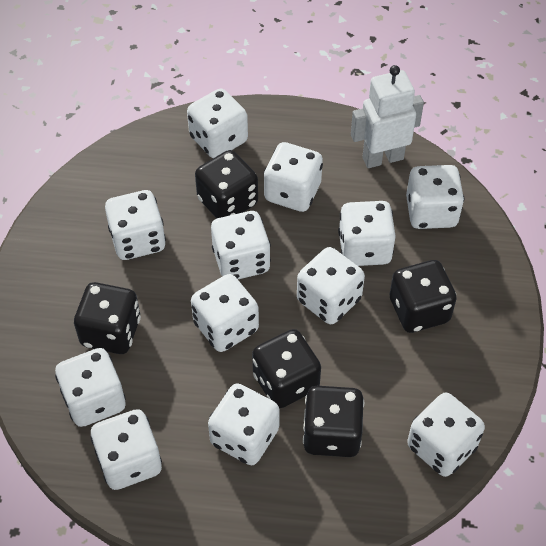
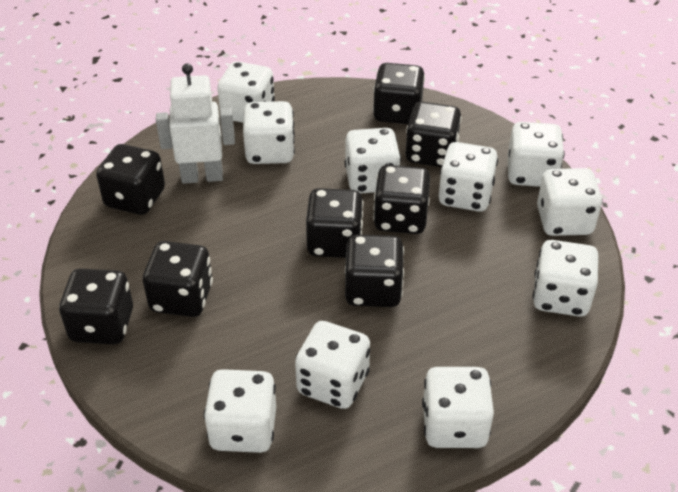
black dice: [74,282,141,354] [195,150,258,218] [252,329,321,408] [303,386,364,457] [390,260,457,333] = 5 -> [59,268,133,345] [96,144,165,215] [143,241,213,317] [306,188,364,258] [345,235,404,307] [373,63,425,124] [373,165,430,234] [406,102,462,167] = 8
white dice: [55,348,126,427] [90,409,162,490] [105,190,166,260] [187,89,248,158] [191,274,259,352] [208,383,280,465] [211,211,271,279] [264,142,323,212] [297,247,365,324] [338,201,396,266] [406,165,464,229] [407,393,485,477] = 12 -> [204,369,276,453] [217,61,275,123] [243,101,295,164] [295,321,370,409] [345,128,401,194] [422,367,494,448] [439,142,498,212] [508,122,565,187] [532,240,599,317] [537,168,603,236] = 10

